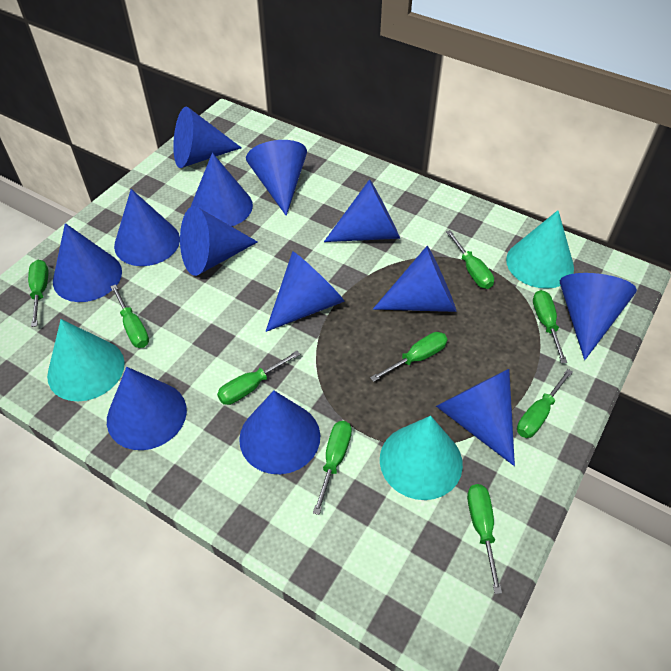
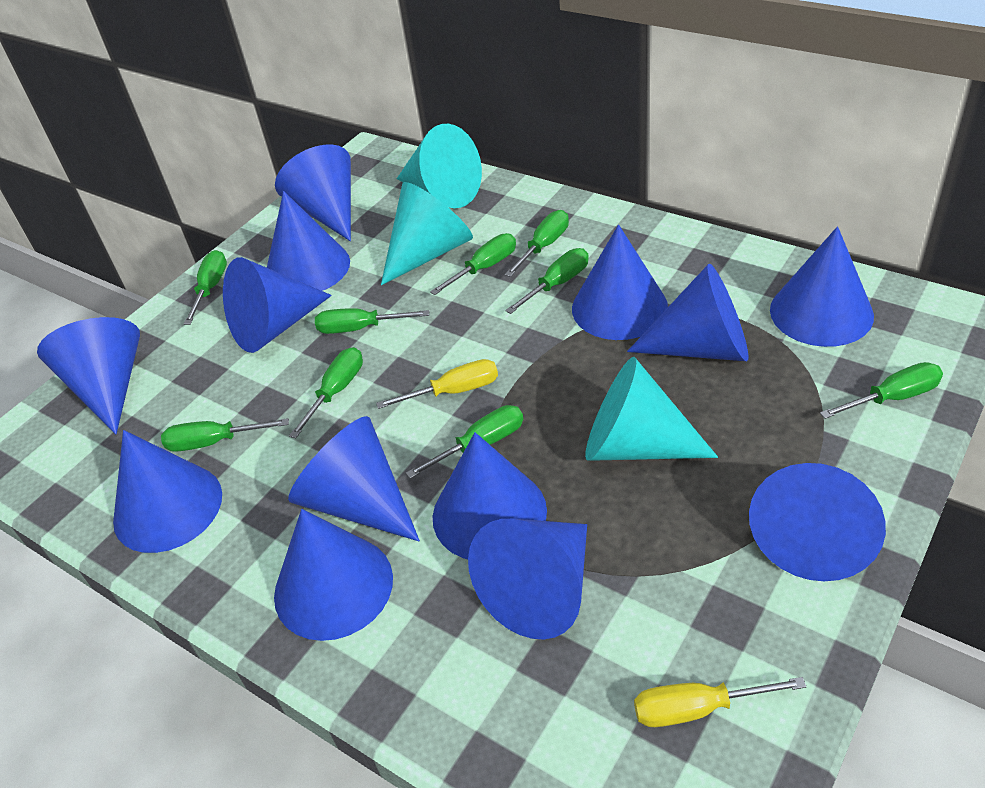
yellow screwdriver: none = 0 -> [376,359,498,409] [634,677,806,727] = 2

